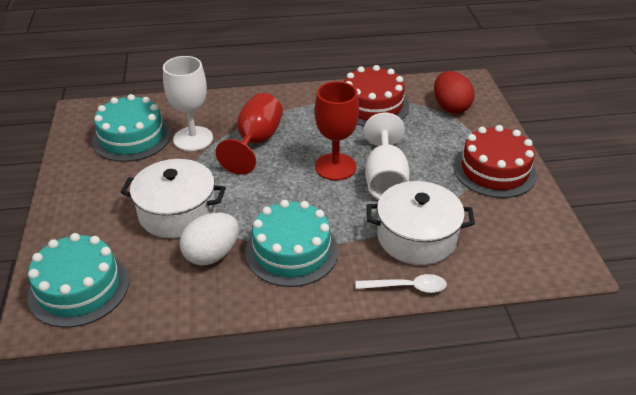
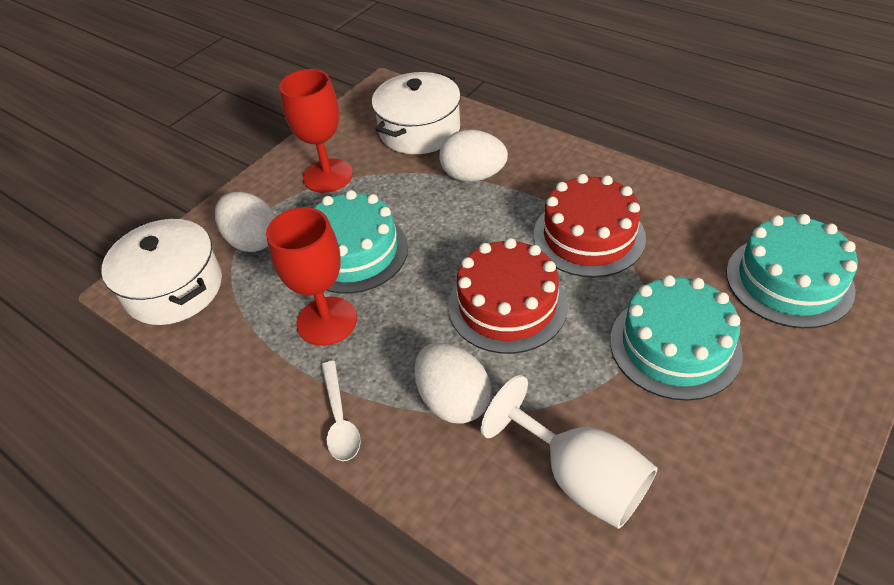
red egg: [434,71,474,114] = 1 -> none = 0
white egg: [180,213,239,266] = 1 -> [215,192,275,252] [414,343,492,424] [439,129,508,182] = 3
white goblet: [163,56,213,151] [364,113,410,199] = 2 -> [481,375,658,529] = 1

